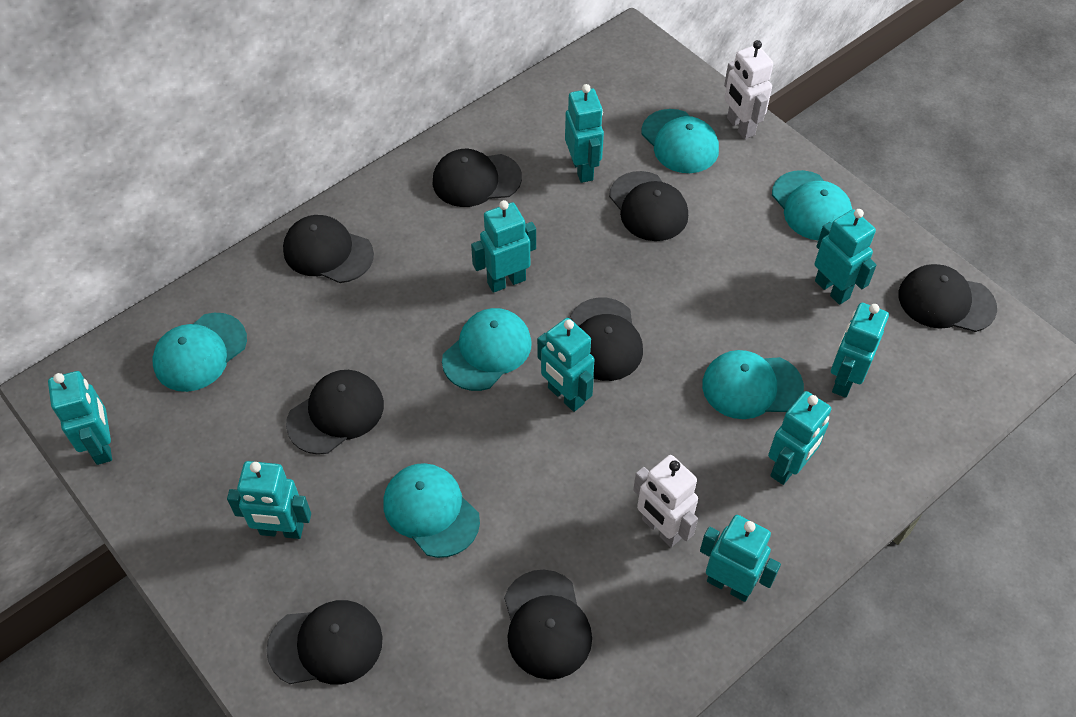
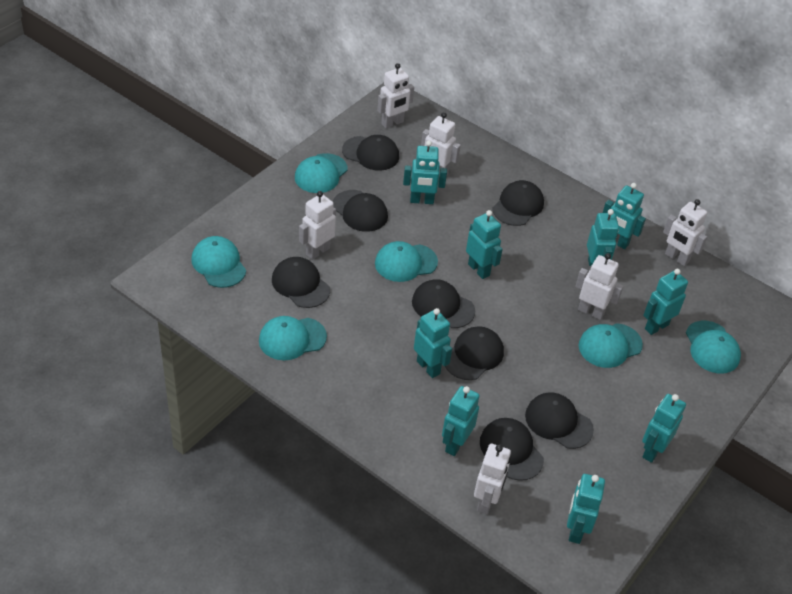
white robot: [633,455,698,547] [724,40,773,139] = 2 -> [299,191,336,260] [377,63,414,128] [421,112,461,175] [474,444,511,514] [575,253,624,320] [663,199,707,266] = 6

